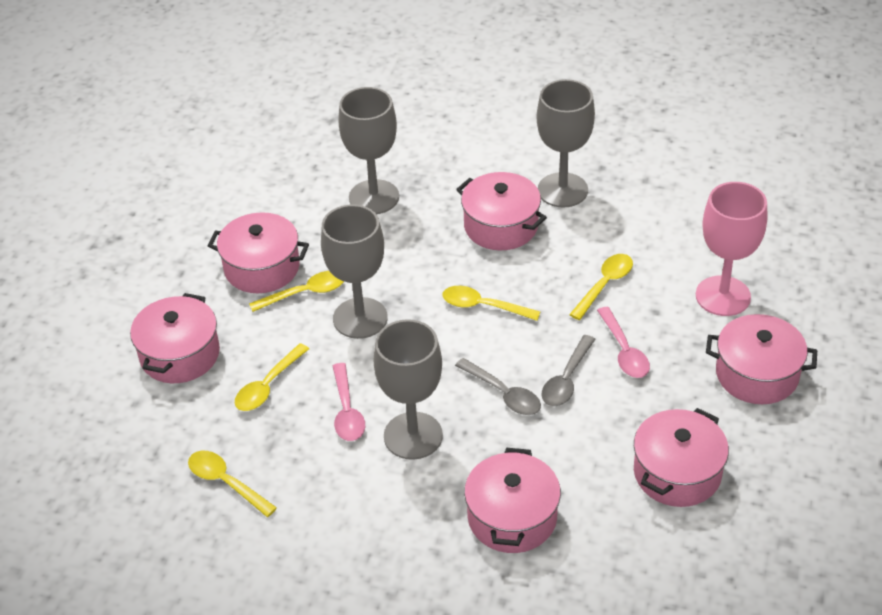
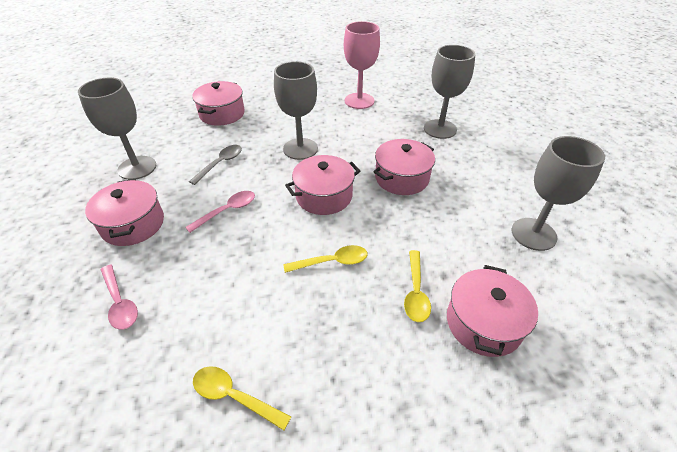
grey spoon: [455,358,541,415] [541,335,596,406] = 2 -> [189,145,242,185] = 1
pink pot: [130,293,220,383] [208,212,309,293] [456,172,547,250] [464,448,561,553] [634,408,729,507] [706,314,817,404] = 6 -> [85,179,164,246] [192,81,245,126] [285,155,360,215] [373,139,435,195] [447,265,538,357] = 5
yellow spoon: [188,451,277,517] [235,343,309,411] [249,271,344,312] [442,286,540,321] [569,254,633,320] = 5 -> [193,366,291,430] [283,245,368,273] [404,250,431,322] = 3

